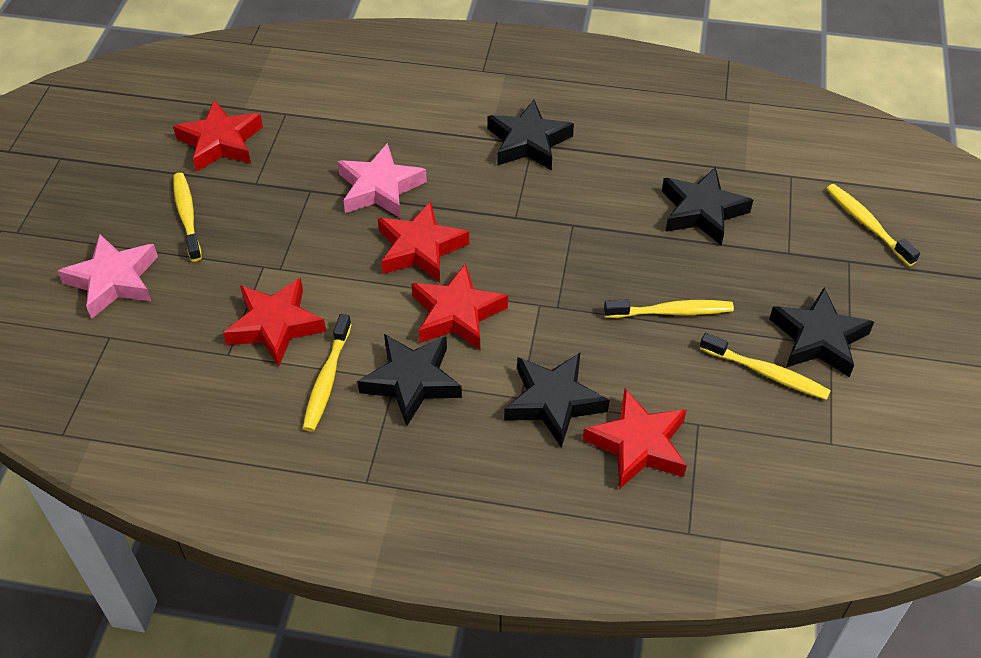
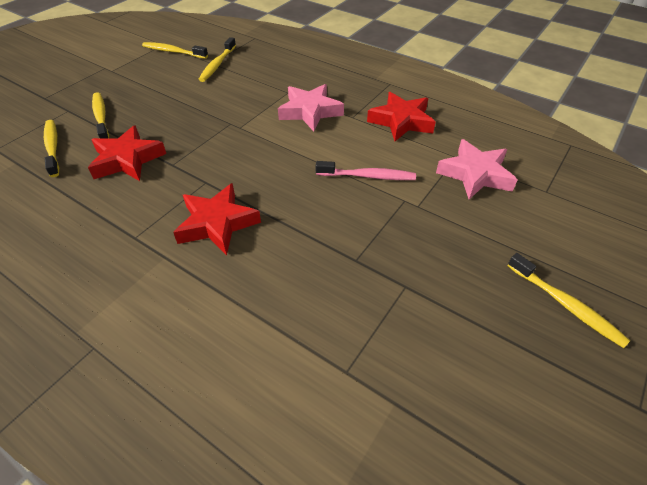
black star: [357,334,462,426] [488,100,574,171] [504,353,610,448] [662,167,753,246] [769,287,874,377] = 5 -> none = 0
pink toothbrush: none = 0 -> [316,161,416,180] = 1
red star: [173,100,263,172] [223,278,326,367] [378,201,469,282] [411,263,508,350] [583,389,687,489] = 5 -> [88,125,166,181] [173,183,261,255] [367,92,436,141] = 3

